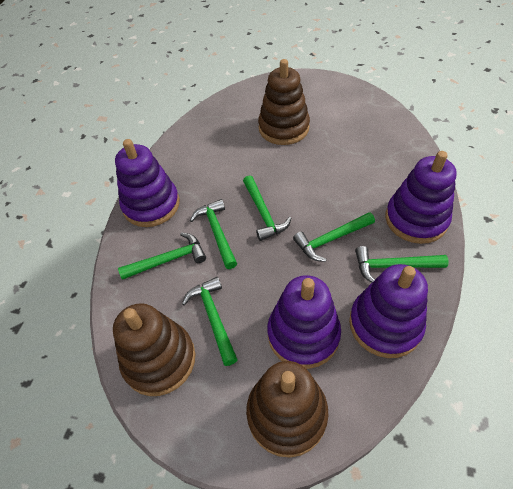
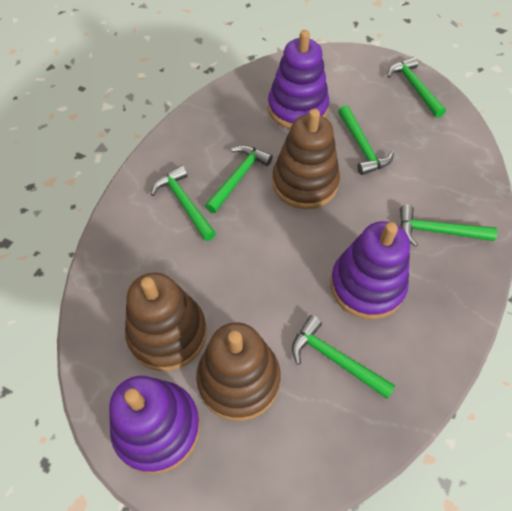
purple stacking toy: [115,139,179,227] [267,275,341,369] [349,264,428,358] [385,151,457,244] = 4 -> [109,376,200,474] [268,30,329,129] [330,221,410,319] = 3

